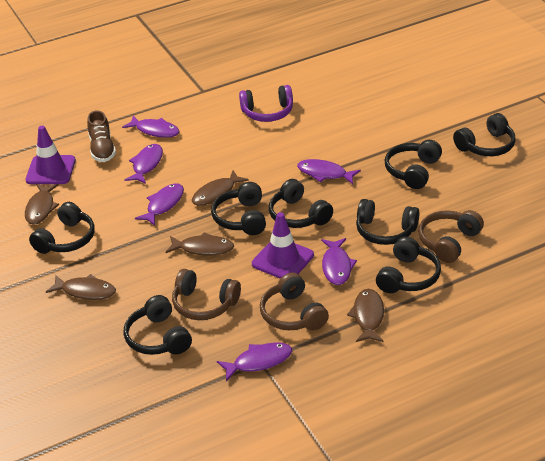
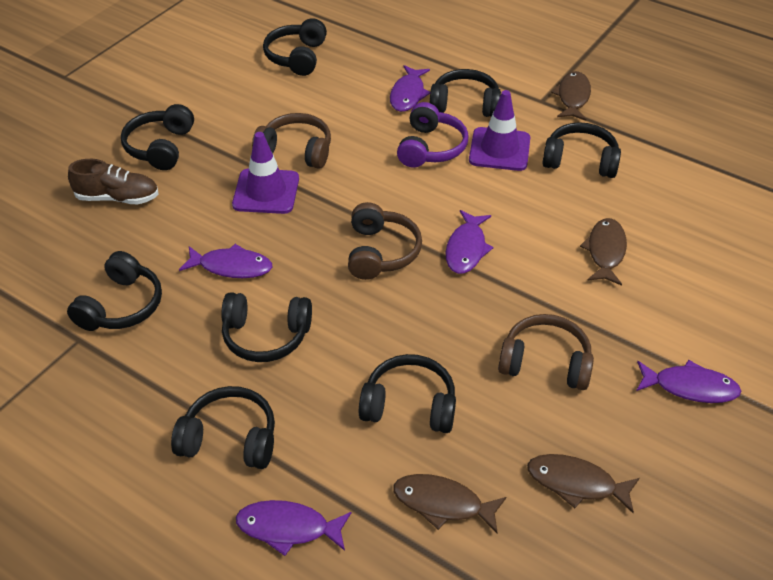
brown fish: [25,184,59,225] [46,274,116,300] [165,232,234,256] [192,171,249,206] [347,289,384,342] = 5 -> [393,474,506,533] [527,454,640,513] [551,71,591,121] [580,218,627,286] = 4
purple fish: [122,115,180,138] [124,144,163,184] [135,183,184,226] [217,342,292,381] [297,159,361,184] [321,238,357,285] = 6 -> [179,244,272,278] [236,500,351,556] [390,65,430,112] [446,210,493,274] [636,360,741,403] = 5

